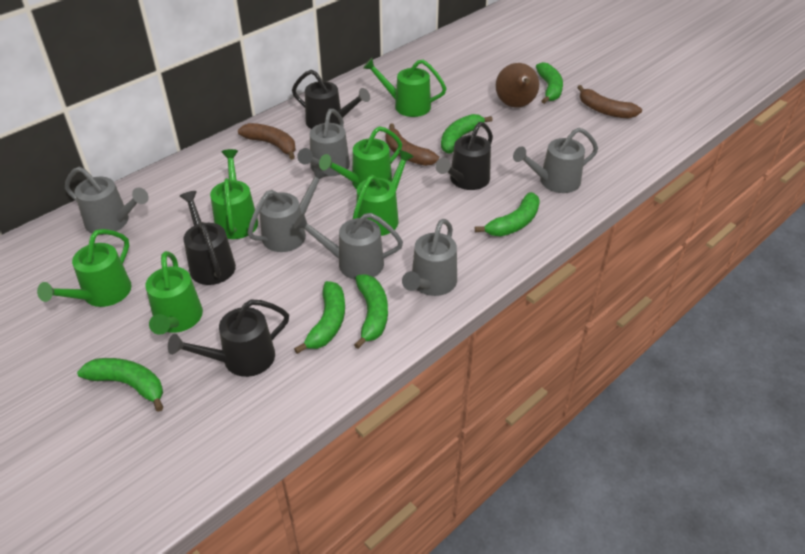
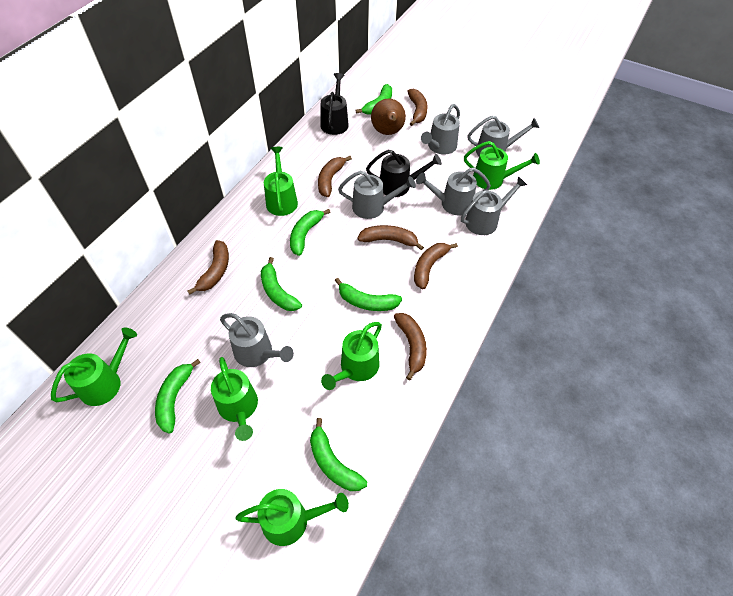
black watering can: [168,300,289,377] [180,191,236,285] [292,70,370,129] [435,122,493,190] = 4 -> [320,73,349,135] [366,149,442,197] = 2
brown banana: [238,123,296,160] [385,123,439,166] [577,85,642,119] = 3 -> [188,240,229,295] [318,156,352,197] [358,225,424,250] [394,313,427,381] [407,89,428,126] [414,243,458,289] = 6

